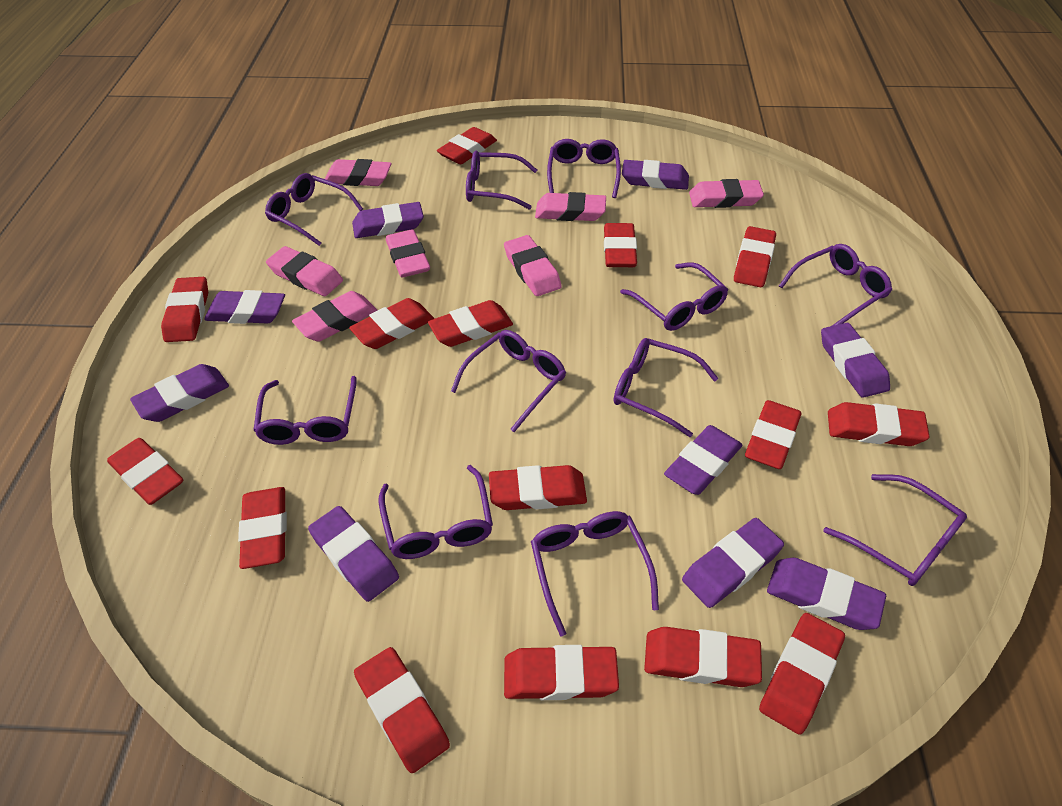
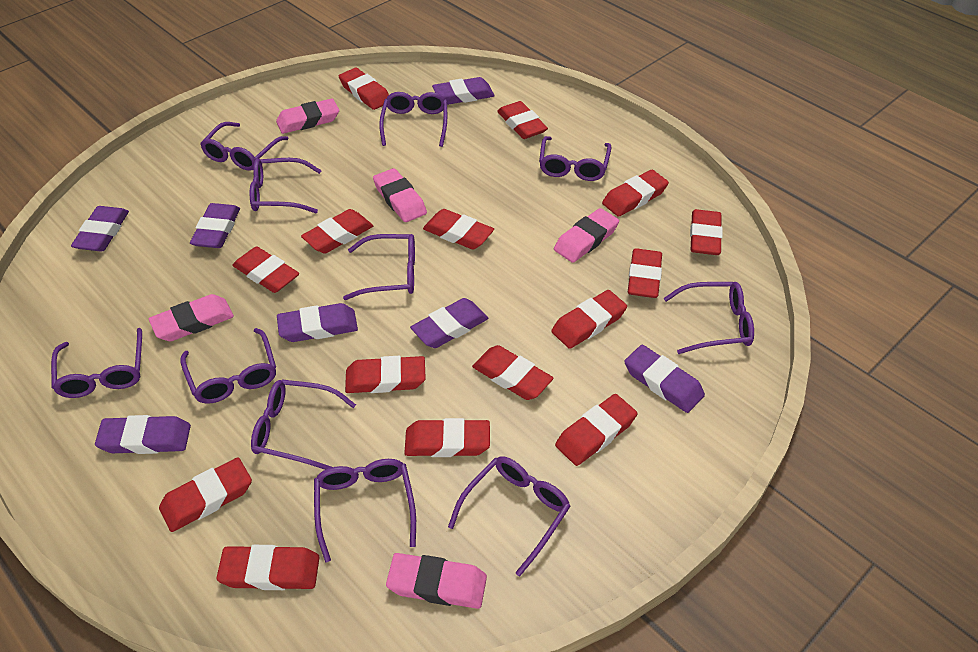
pink eraser: [266,246,343,296] [292,291,378,342] [325,159,392,186] [386,229,430,277] [504,235,562,296] [535,192,606,221] [689,179,764,208] = 7 -> [149,294,234,341] [276,98,339,134] [373,168,427,222] [386,553,487,609] [554,208,619,263] = 5
purple eraser: [130,364,229,422] [204,290,285,324] [308,506,399,602] [352,202,424,238] [622,160,689,190] [664,425,742,495] [682,518,784,608] [767,557,886,630] [821,323,890,398] = 9 -> [71,206,129,251] [95,415,191,454] [190,203,240,248] [277,303,358,342] [410,298,488,348] [432,77,494,105] [624,345,705,413] = 7

